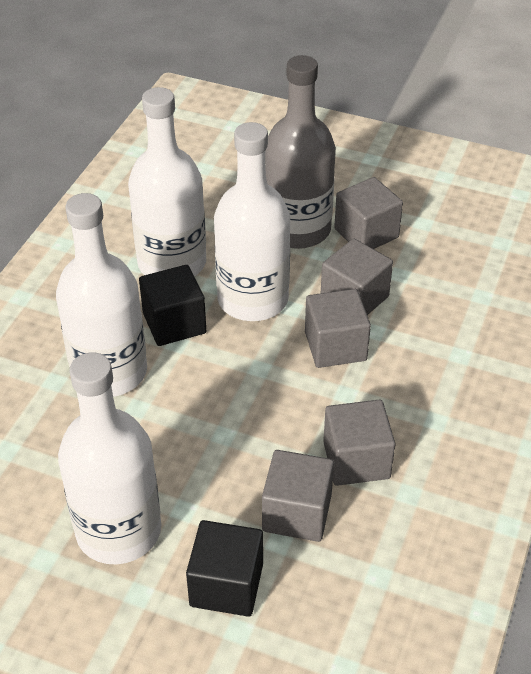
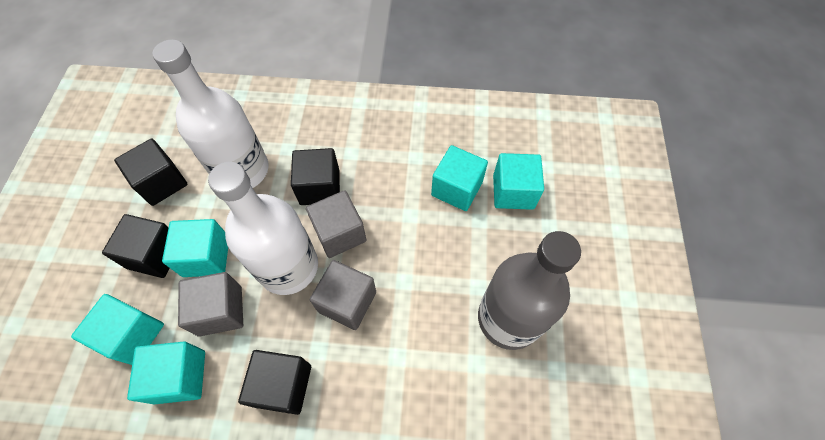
black cube: [139,265,206,346] [186,520,263,617] = 2 -> [102,214,169,278] [114,138,188,206] [238,350,311,415] [291,148,340,205] = 4
grey cube: [262,450,334,542] [305,289,371,368] [321,239,393,315] [323,400,395,486] [334,177,403,249] = 5 -> [178,272,243,337] [306,190,366,258] [310,260,376,330] = 3
turquoise cube: none = 0 -> [71,294,164,365] [127,341,205,405] [162,219,228,277] [431,145,488,211] [493,153,544,210] = 5
white bottle: [56,193,147,397] [58,352,161,565] [128,87,206,277] [214,122,290,321] = 4 -> [153,39,269,188] [208,162,318,295] = 2

